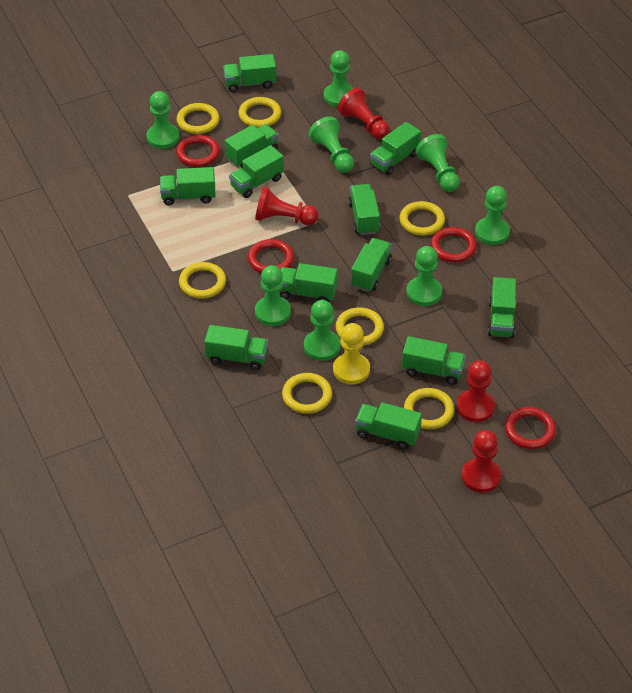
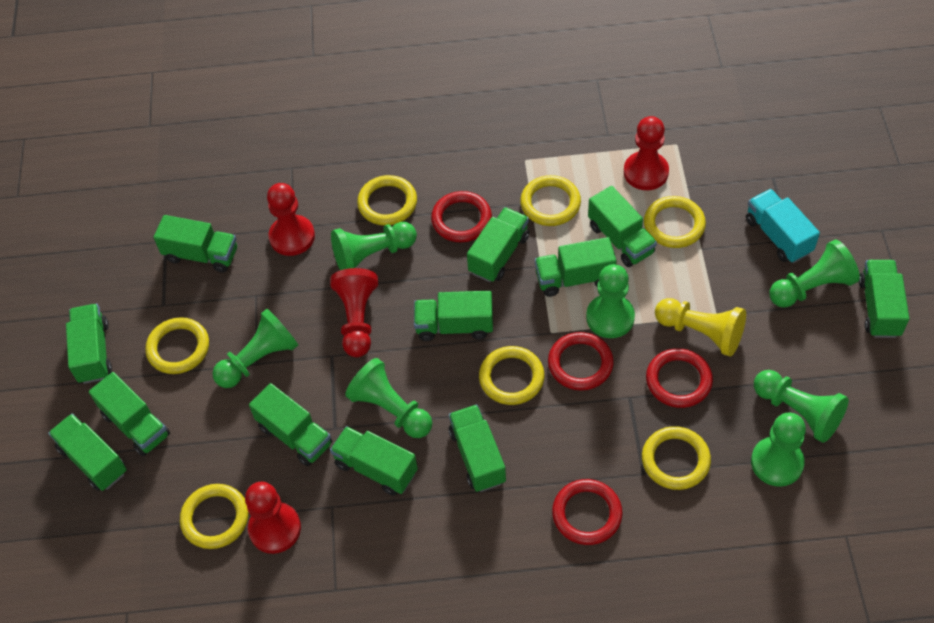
green pawn: [147,91,179,149] [255,265,291,326] [304,300,340,361] [308,116,354,173] [324,50,353,107] [406,246,442,306] [415,134,460,192] [475,186,510,245] = 8 -> [212,309,298,388] [331,222,417,270] [345,358,432,438] [586,264,635,338] [751,412,806,487] [754,370,849,443] [770,239,860,308] = 7
turquoise truck: none = 0 -> [746,189,820,263] = 1

